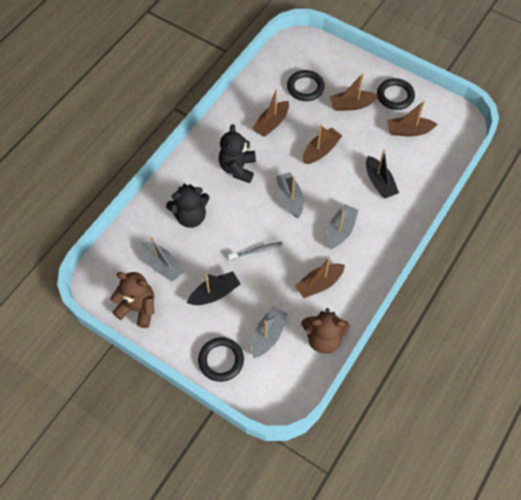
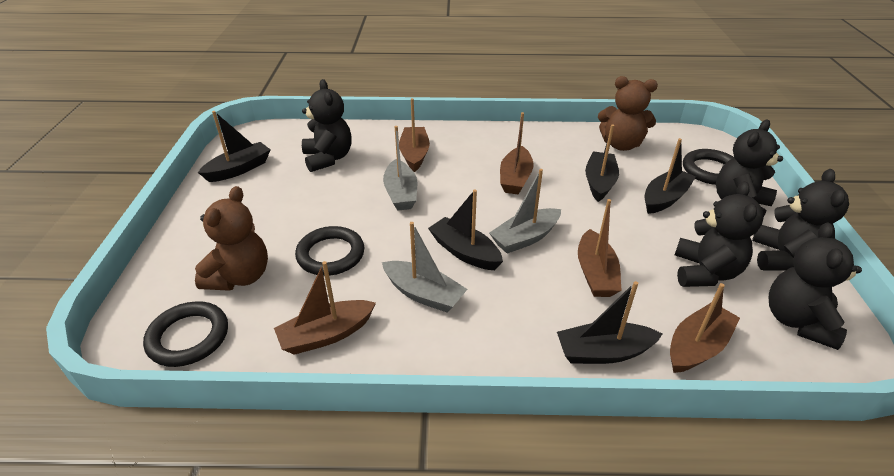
black boat: [187,271,240,305] [366,150,399,199] = 2 -> [198,111,271,182] [428,190,503,270] [557,281,662,364] [585,124,619,202] [645,138,696,214] = 5
black teddy bear: [166,184,209,228] [219,124,256,183] = 2 -> [302,79,352,172] [675,181,763,287] [716,120,783,217] [752,169,849,271] [769,222,862,350] = 5
grey boat: [141,237,184,282] [251,306,288,358] [276,172,303,218] [327,204,358,250] = 4 -> [382,222,467,313] [383,126,417,211] [489,169,561,254] = 3
grey toothbrush: [228,242,283,260] = 1 -> none = 0

